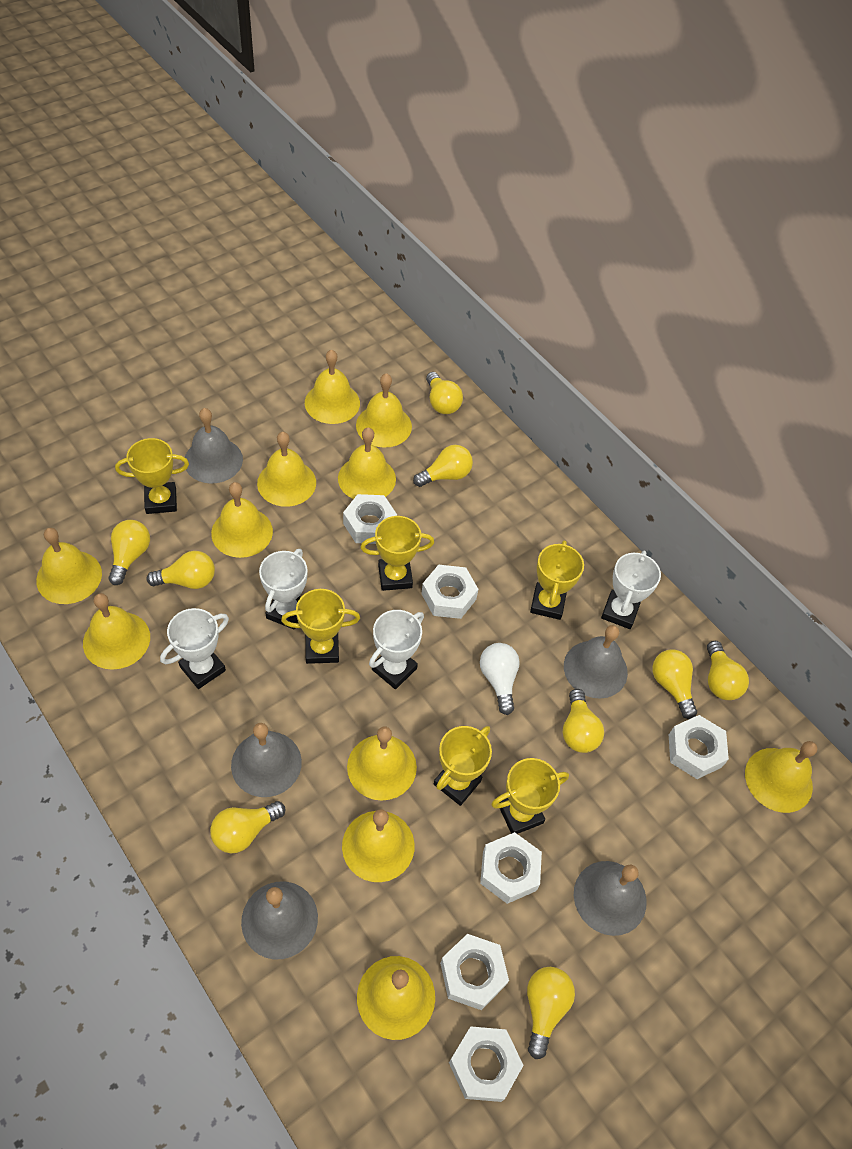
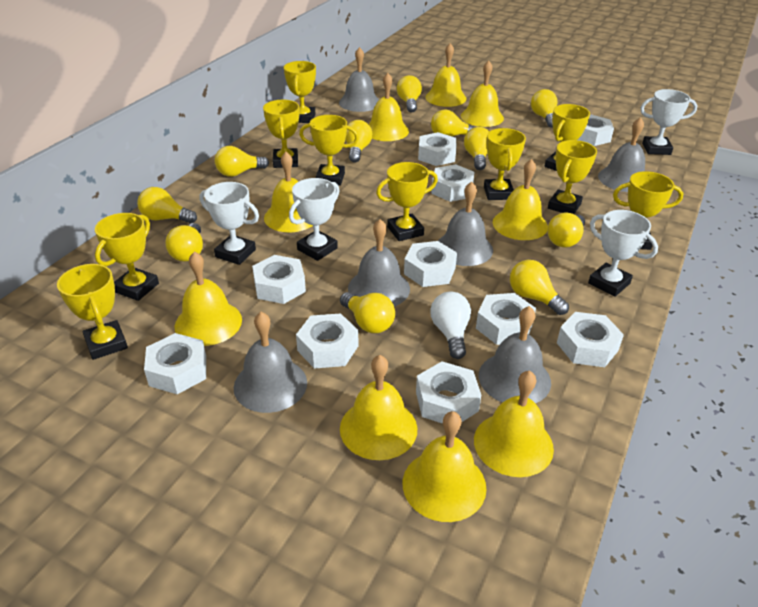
grey bell: [185,408,243,484] [231,723,302,797] [241,882,318,959] [564,625,628,699] [574,861,647,936] = 5 -> [234,312,307,413] [339,47,379,112] [348,219,410,306] [438,182,493,266] [479,306,551,403] [598,117,645,192] = 6
white nut: [343,494,397,544] [421,565,479,619] [440,934,509,1010] [449,1027,524,1102] [480,832,542,904] [669,715,729,779] = 6 -> [144,333,206,394] [252,255,306,304] [296,313,358,369] [404,241,457,287] [416,362,481,424] [418,132,456,166] [431,164,475,202] [476,293,536,345] [557,312,624,367] [578,114,614,146] = 10
yellow bell: [36,528,102,604] [83,593,150,670] [211,482,273,558] [257,432,316,507] [305,350,360,424] [338,428,396,499] [342,809,415,882] [347,727,417,801] [356,373,412,448] [357,956,435,1040] [745,741,817,813] = 11 -> [175,252,242,346] [264,152,313,232] [340,355,417,460] [369,73,409,141] [403,411,486,522] [425,43,467,107] [461,60,504,127] [474,371,554,477] [493,159,548,240] = 9
yellow light bulb: [108,520,150,585] [147,551,215,589] [210,801,286,853] [413,445,473,487] [426,372,463,414] [527,967,575,1059] [563,689,604,753] [652,649,697,719] [707,641,749,700] = 9 -> [137,187,197,224] [165,223,203,262] [215,146,269,177] [340,292,395,333] [345,120,372,163] [397,75,422,112] [431,109,475,136] [464,127,489,170] [510,260,569,315] [531,89,558,128] [548,213,585,247] = 11
yellow trophy: [115,438,189,514] [281,589,360,664] [360,516,434,591] [434,726,492,806] [491,758,569,834] [530,540,584,620] = 6 -> [57,264,128,360] [95,213,159,301] [263,100,299,168] [284,61,316,123] [299,115,359,186] [376,162,438,241] [484,128,526,200] [545,104,590,171] [548,140,597,214] [613,171,684,250] = 10

